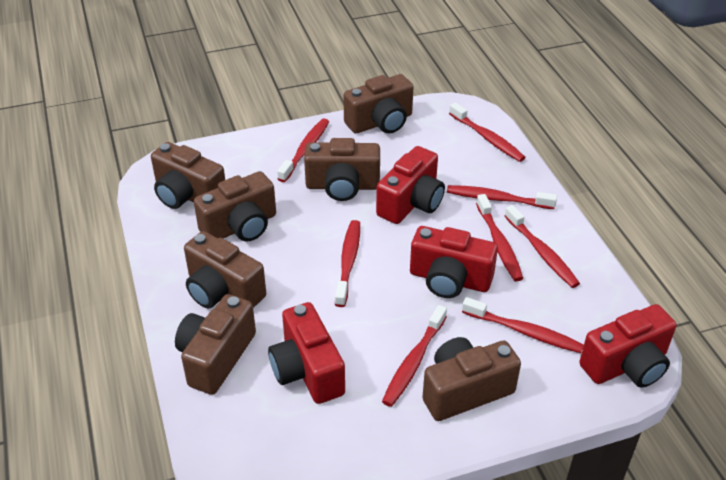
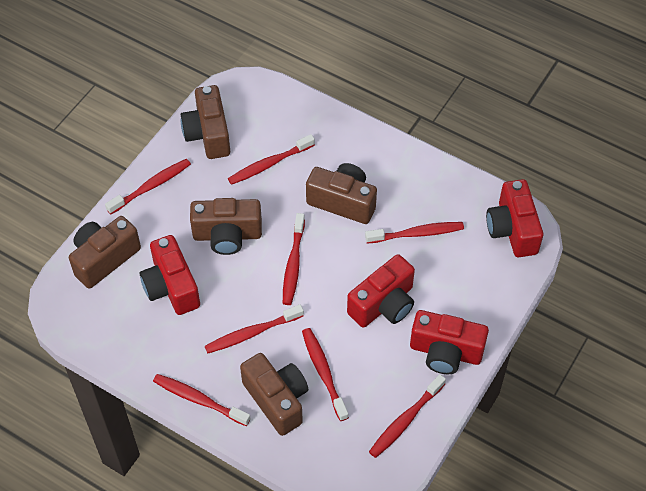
brown camera: [151,142,225,209] [175,294,256,395] [184,231,266,308] [194,171,276,242] [304,138,380,201] [343,74,413,134] [422,337,521,421] = 7 -> [69,216,141,289] [181,85,230,159] [190,198,262,255] [240,353,308,436] [306,163,377,224] = 5

